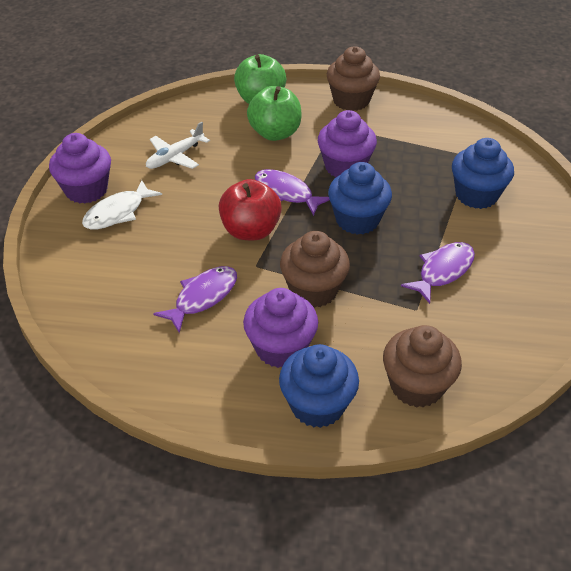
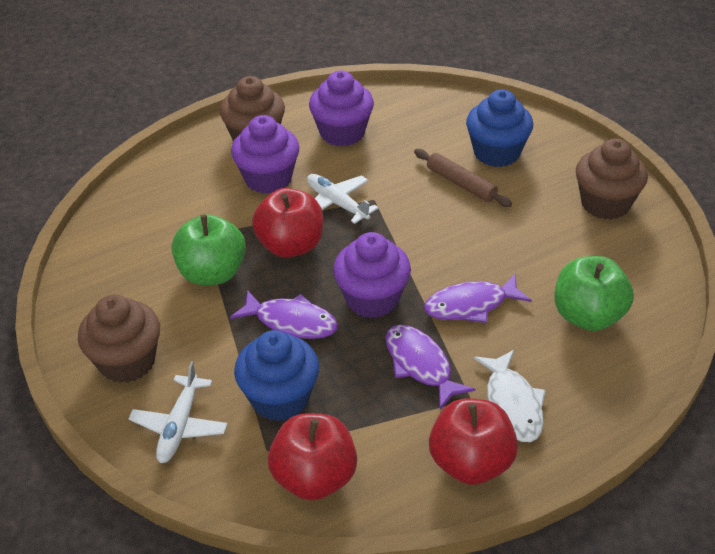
blue cupcake: [279,344,359,428] [328,162,392,235] [452,138,514,209] = 3 -> [234,330,319,421] [466,89,533,167] = 2
brown rolling pin: none = 0 -> [414,149,512,207] = 1
red apple: [219,179,282,240] = 1 -> [252,188,323,258] [268,413,357,501] [429,398,518,485] = 3
white plane: [146,122,210,169] = 1 -> [128,361,228,463] [307,174,378,224] = 2

